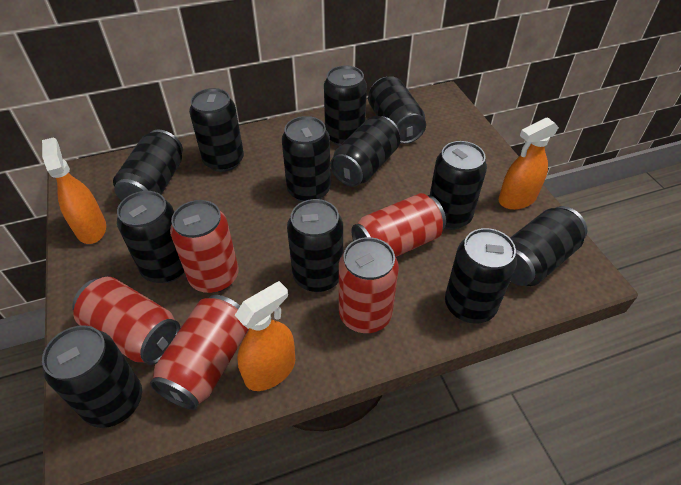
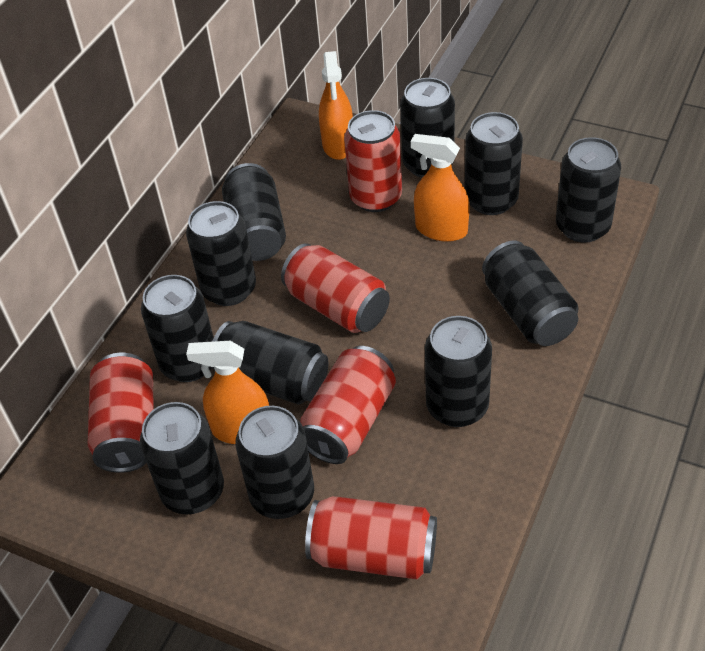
black can: [42,325,142,428] [113,130,183,201] [117,191,184,283] [189,88,244,172] [282,116,331,202] [287,199,343,292] [324,65,367,146] [330,116,400,187] [368,77,426,144] [430,141,487,230] [445,228,517,323] [510,206,587,286] = 12 -> [140,402,224,515] [141,275,214,382] [186,201,256,306] [211,321,328,404] [222,163,286,261] [235,406,314,519] [400,78,455,178] [425,316,492,427] [465,112,523,215] [482,241,579,346] [556,137,621,243] = 11

